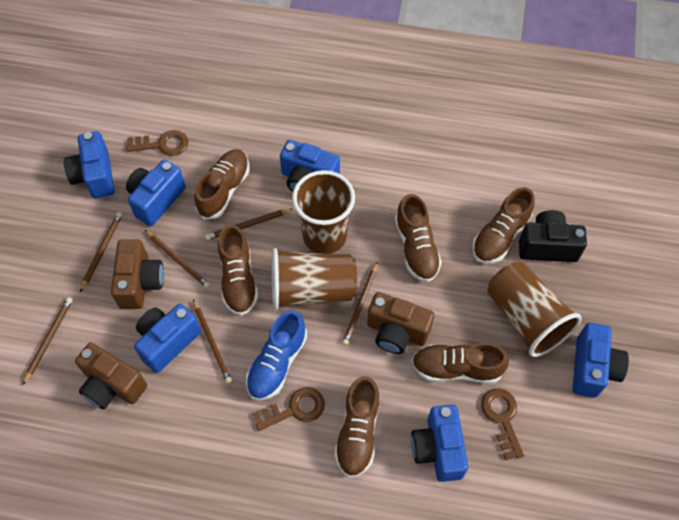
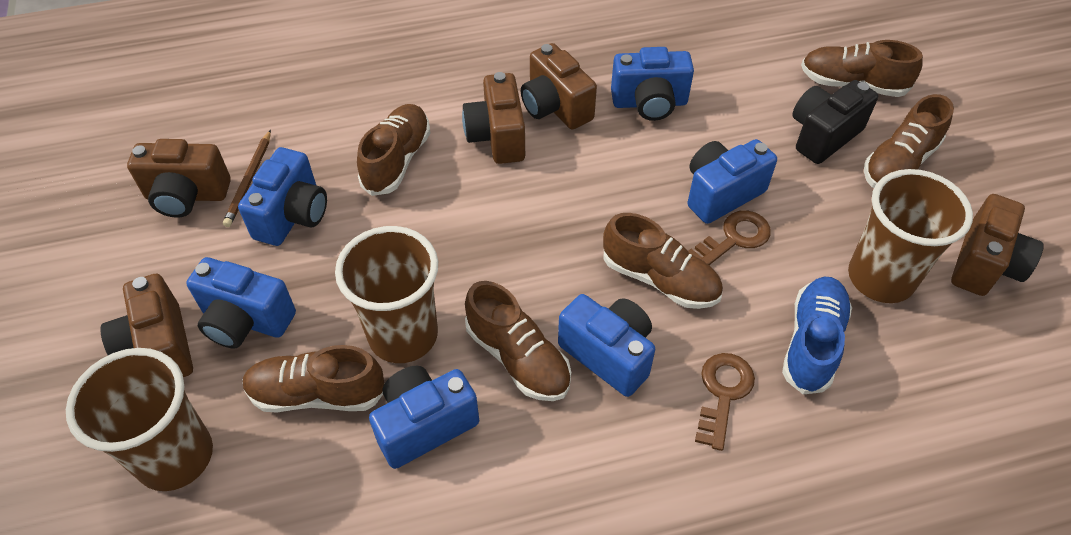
brown camera: [75,343,147,409] [111,240,164,309] [367,292,434,354] = 3 -> [100,274,193,377] [127,139,231,218] [462,72,525,164] [521,43,597,129] [951,194,1044,296] = 5
brown key: [126,130,188,156] [253,387,325,431] [481,388,524,460] = 3 -> [688,211,771,265] [695,353,755,451] = 2
brown pencil: [23,297,73,385] [80,212,122,292] [145,230,210,288] [193,299,232,384] [205,209,292,240] [342,262,377,345] = 6 -> [223,130,271,227] = 1

